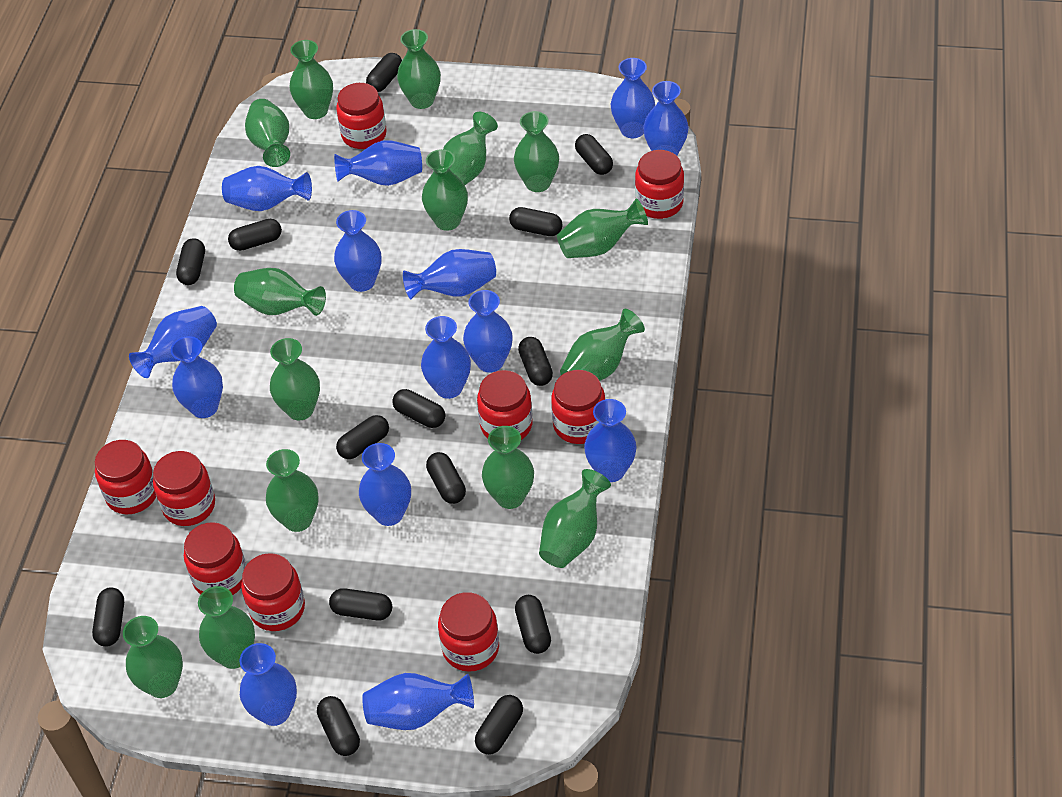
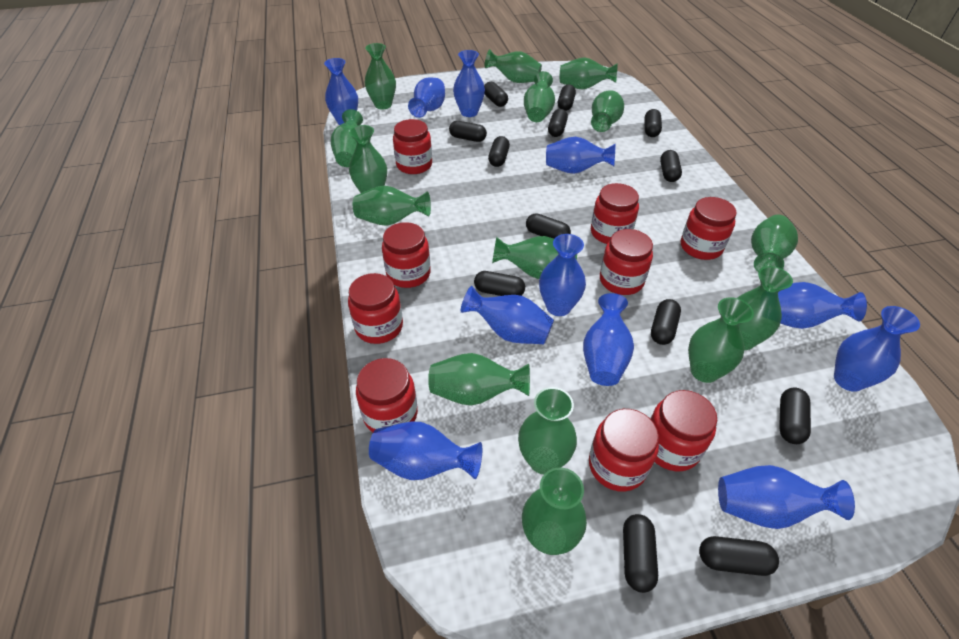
black capsule: [92,587,124,647] [176,238,205,285] [228,219,282,251] [317,696,360,756] [329,588,392,620] [336,415,389,459] [366,53,402,92] [392,389,445,428] [426,452,466,504] [475,695,523,755] [509,207,562,236] [515,595,551,654] [518,337,553,386] [575,134,613,175] = 14 -> [449,121,487,142] [474,271,525,296] [484,82,508,107] [488,136,510,167] [526,213,571,239] [548,109,568,137] [558,85,576,111] [623,514,658,593] [645,109,662,137] [651,299,681,345] [660,150,682,182] [699,536,779,576] [779,388,811,444] = 13
blue vase: [129,306,217,378] [171,336,223,418] [222,166,312,211] [239,643,297,726] [334,140,422,186] [334,210,381,292] [359,443,411,526] [362,673,474,730] [403,249,496,299] [421,316,471,399] [463,290,513,373] [584,399,637,482] [611,58,655,138] [643,81,689,156] = 14 -> [324,58,358,125] [369,422,482,480] [408,77,445,118] [453,50,485,117] [461,286,554,344] [539,234,586,316] [546,137,616,174] [583,293,634,386] [718,465,855,529] [778,282,867,329] [834,306,920,392] = 11

